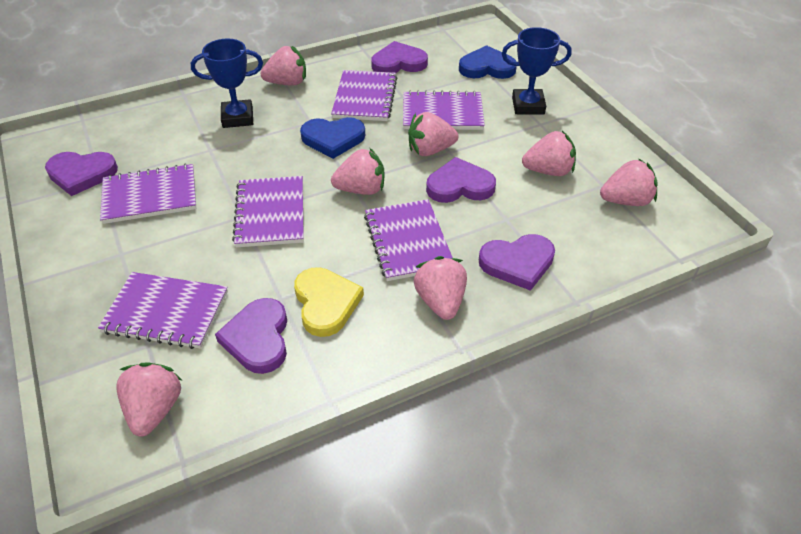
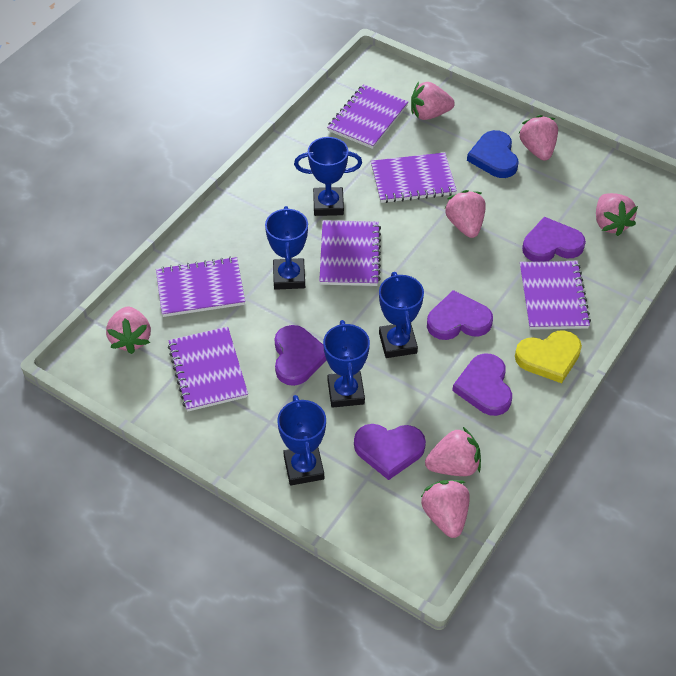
blue heart: [300,117,365,159] [459,45,517,79] = 2 -> [467,130,518,178] = 1
blue trophy: [191,39,263,128] [502,27,572,114] = 2 -> [265,206,308,290] [277,395,326,485] [294,137,362,216] [323,320,370,408] [379,272,424,358] = 5

